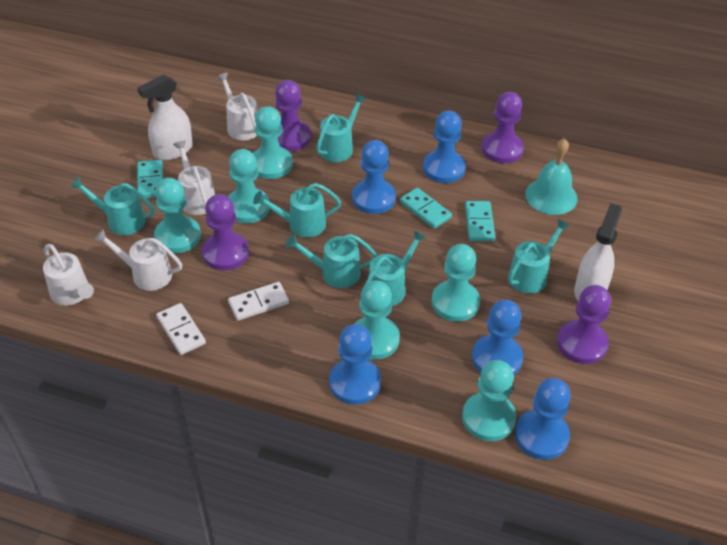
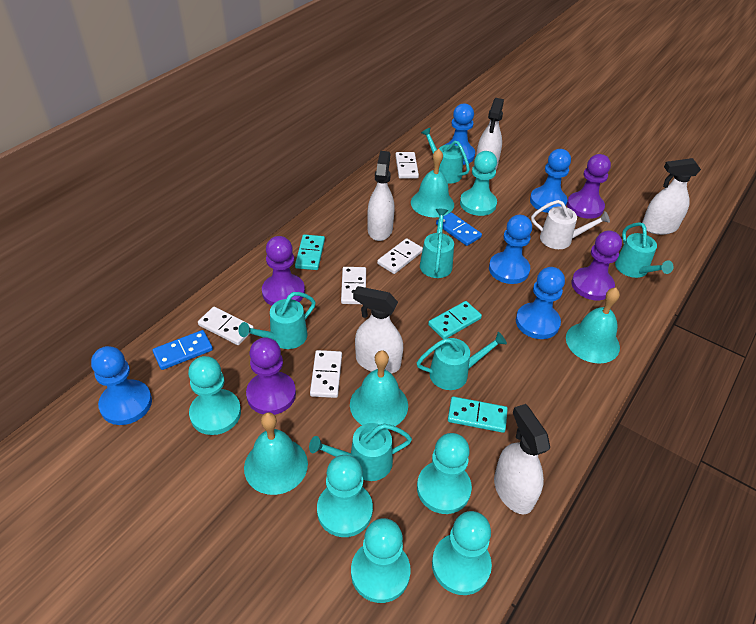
blue domino: none = 0 -> [153,330,213,370] [436,212,482,246] = 2
turquoise bell: [525,138,578,215] = 1 -> [244,412,308,495] [350,350,408,426] [411,149,454,217] [566,288,620,364] = 4
white domino: [156,303,206,355] [228,282,289,321] = 2 -> [198,307,254,345] [310,350,342,398] [341,267,366,304] [377,238,423,274] [395,152,419,179] = 5
white spray bottle: [137,74,193,160] [574,203,622,301] = 2 -> [353,286,403,373] [367,151,394,241] [476,98,504,169] [494,404,550,514] [642,158,701,235] = 5
white watering can: [43,244,94,306] [94,229,182,291] [173,140,215,215] [216,73,258,140] = 4 -> [531,200,610,249] = 1

